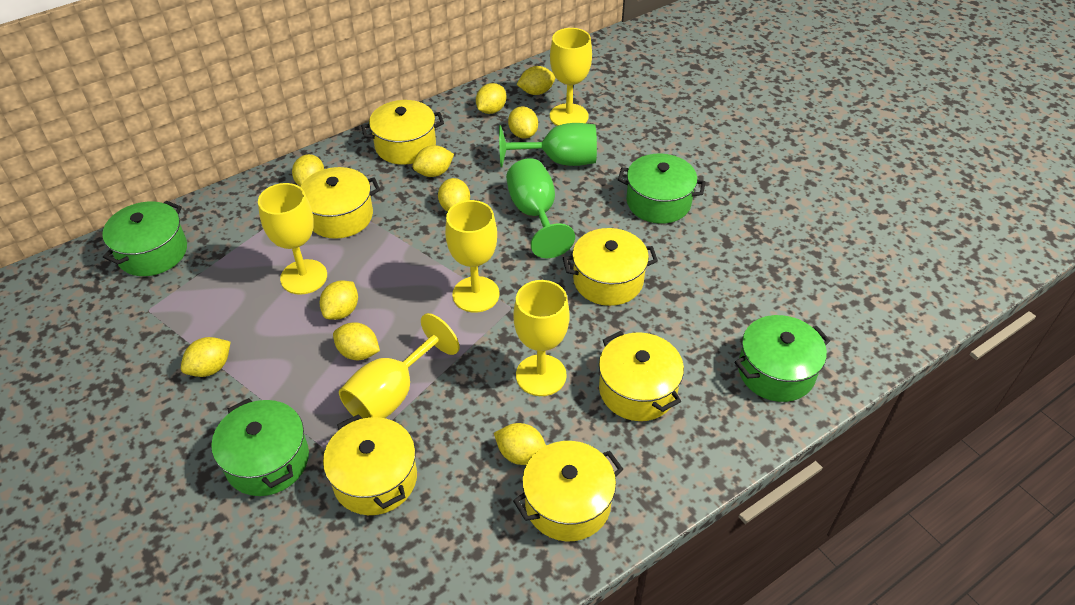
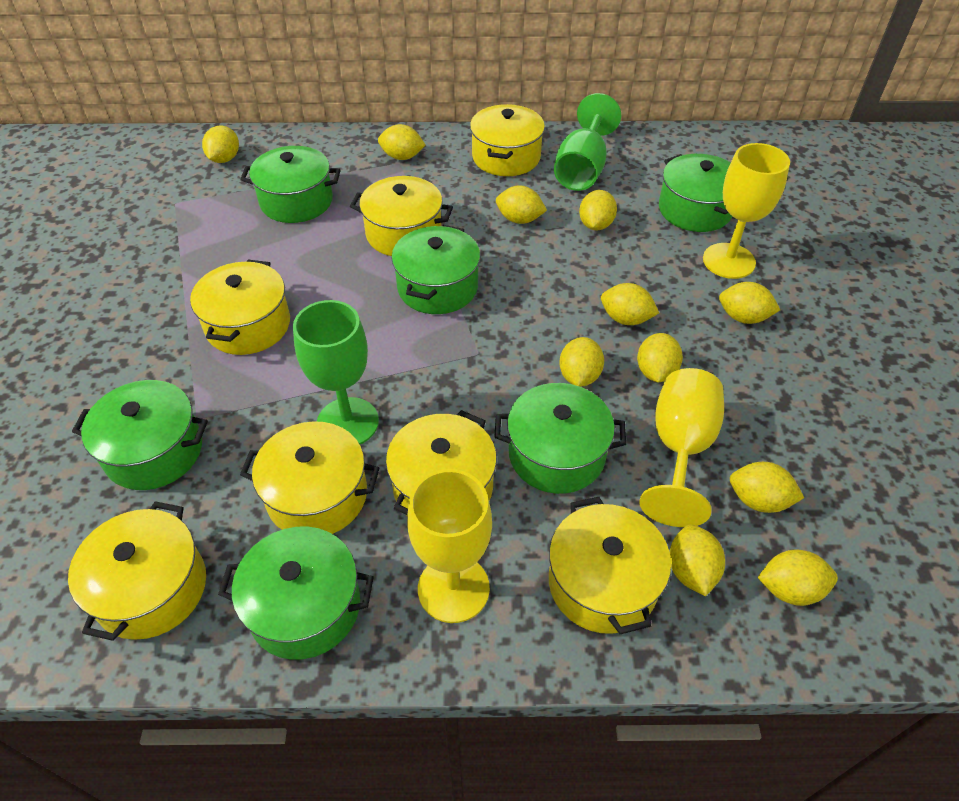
green pot: [102,201,187,276] [211,398,309,496] [618,154,706,224] [735,315,830,402] = 4 -> [72,380,208,490] [218,527,374,660] [240,146,340,223] [391,225,480,314] [494,383,626,494] [659,154,732,232] = 6
yellow goblet: [258,183,327,295] [339,313,460,418] [445,200,499,313] [513,280,570,396] [550,28,592,126] = 5 -> [407,469,492,623] [639,368,724,527] [703,143,790,279] = 3
yellow lemon: [181,337,231,377] [292,154,324,186] [320,281,358,320] [333,322,380,360] [413,145,454,177] [438,178,470,211] [476,83,506,114] [494,423,546,465] [508,106,538,139] [517,66,556,95] = 10 -> [202,126,239,163] [378,124,426,160] [496,185,547,224] [559,337,604,387] [579,190,617,230] [601,283,659,325] [637,333,683,382] [669,524,725,596] [719,282,780,324] [730,462,804,513] [757,549,838,606] = 11
yellow pot: [300,167,380,239] [323,414,417,515] [361,100,444,165] [513,441,623,542] [563,228,658,306] [599,331,684,421] = 6 -> [68,501,206,641] [190,260,290,355] [240,421,379,534] [350,176,453,256] [386,410,497,516] [470,104,545,176] [549,497,671,634] = 7

